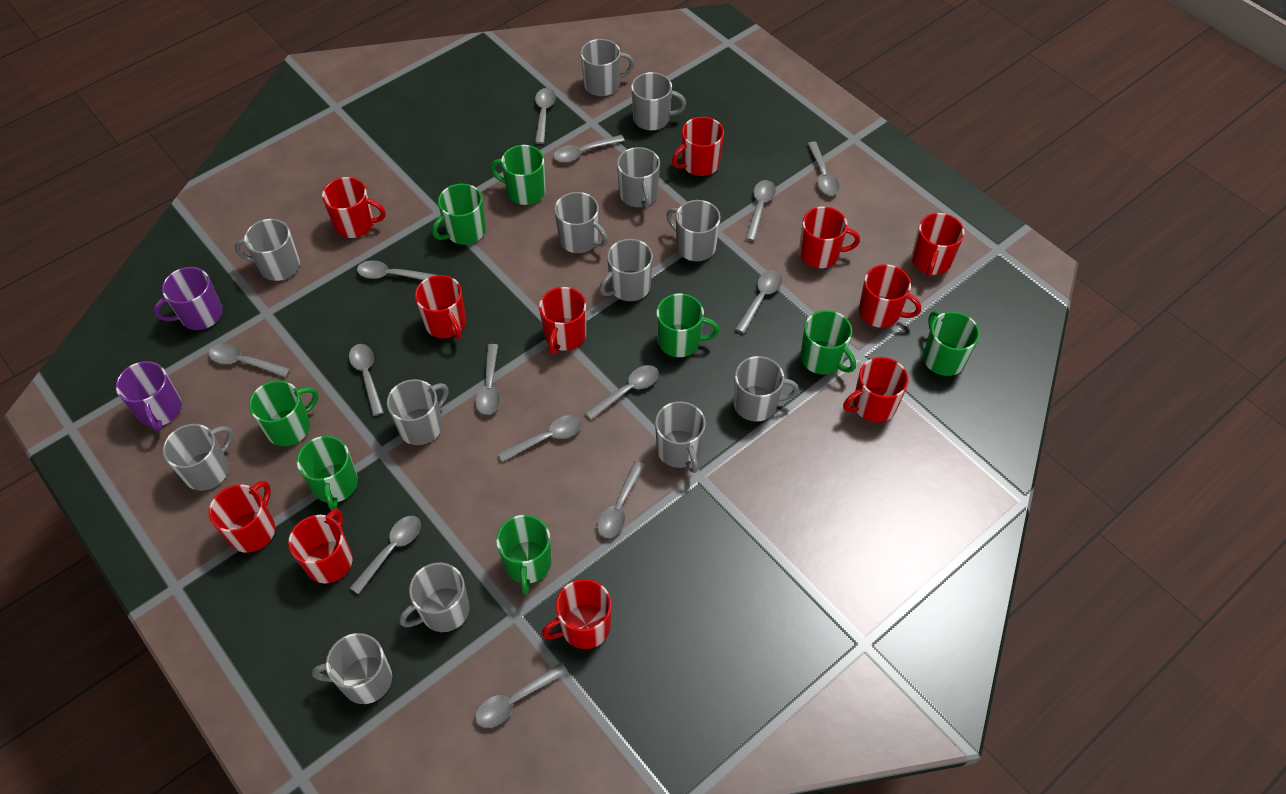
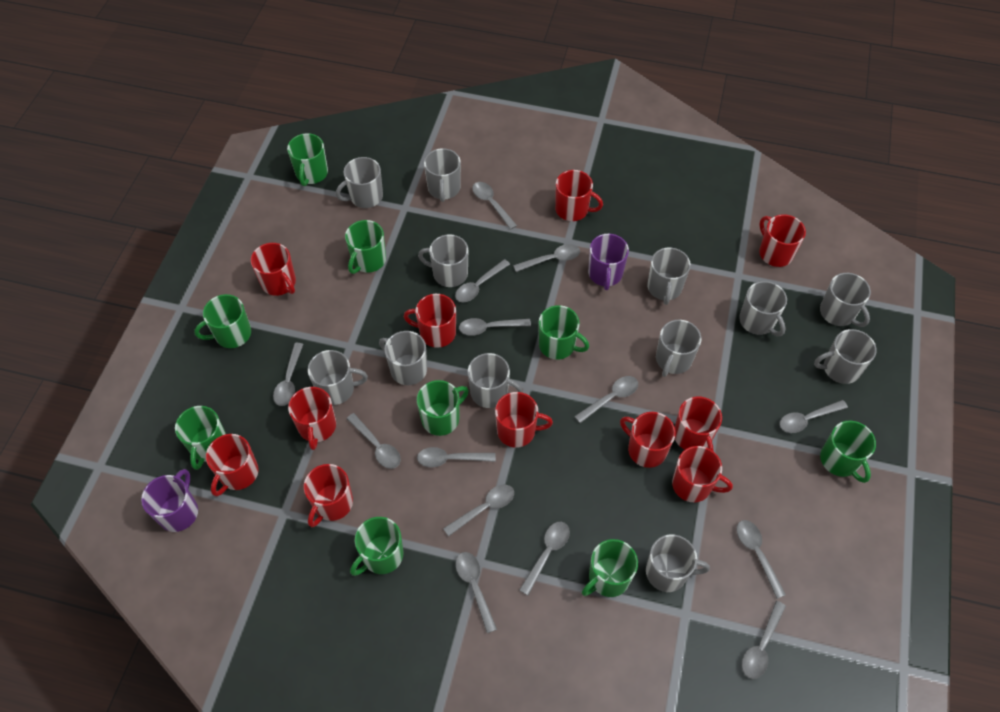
green mug: [249,380,318,446] [297,436,358,510] [432,184,486,245] [490,145,546,205] [496,515,552,594] [657,294,719,357] [801,310,856,375] [923,311,980,376] = 8 -> [175,406,226,470] [194,294,251,348] [287,133,328,186] [345,220,386,274] [350,517,403,576] [417,380,469,436] [539,305,589,360] [582,539,638,597] [820,420,876,483] = 9
grey mug: [163,424,233,491] [235,219,300,281] [312,633,392,704] [387,379,448,445] [399,563,470,632] [554,192,608,253] [580,39,634,96] [599,239,653,301] [617,147,660,209] [631,72,686,130] [655,401,706,473] [667,200,721,261] [734,356,799,422] = 13 -> [308,350,368,405] [336,157,383,208] [379,331,427,385] [418,234,468,287] [424,148,461,202] [468,353,523,408] [646,534,710,592] [647,247,691,305] [656,320,702,377] [739,281,787,336] [814,329,877,384] [820,273,871,327] = 12

